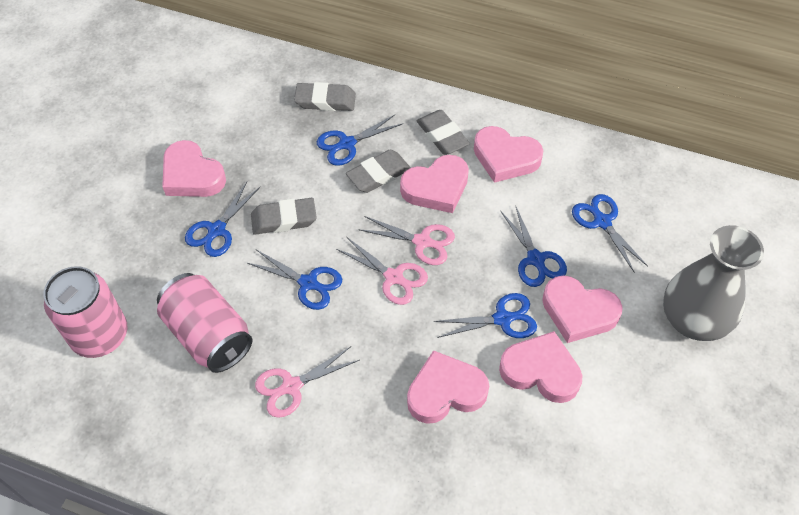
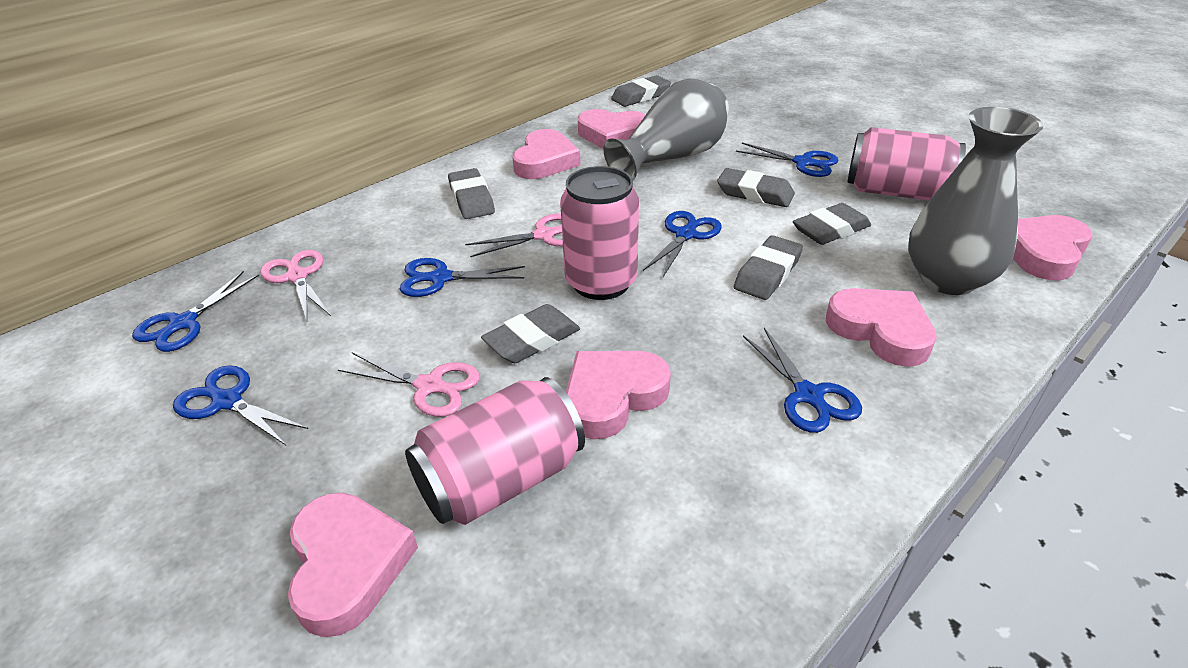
grey eraser: [251,198,317,235] [294,82,356,111] [346,150,411,193] [417,110,470,155] = 4 -> [448,168,495,219] [481,304,580,363] [611,75,671,107] [717,168,795,207] [734,235,803,300] [793,203,871,245] = 6
grey vase: [663,225,764,341] = 1 -> [604,78,729,181] [908,107,1043,295] = 2
pink can: [43,266,127,358] [157,273,252,373] = 2 -> [405,377,585,525] [560,166,639,300] [847,127,966,201] = 3

